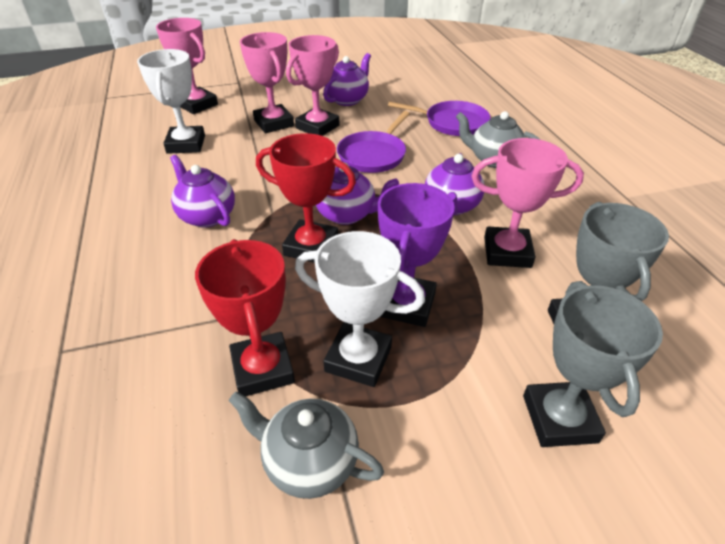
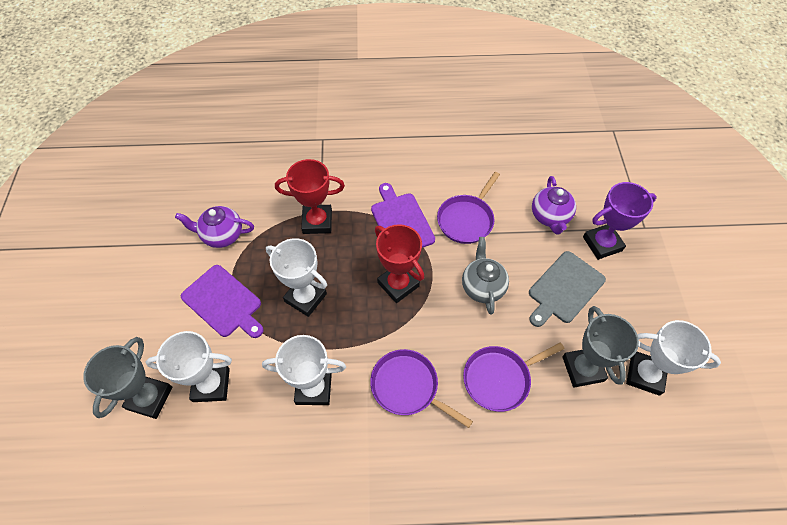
grey cutting board: none = 0 -> [529,251,606,327] = 1
grey teapot: [229,391,384,499] [456,111,540,168] = 2 -> [462,237,509,315] = 1
pink trophy: [156,18,218,114] [240,32,294,133] [286,35,339,136] [472,138,584,268] = 4 -> none = 0
purple cutting board: none = 0 -> [181,265,264,338] [371,183,435,248] = 2
purple pan: [337,111,410,173] [388,101,491,136] = 2 -> [370,349,473,428] [437,172,500,244] [463,343,564,412] = 3
purple teapot: [170,155,235,228] [316,162,399,225] [323,53,371,106] [425,153,484,216] = 4 -> [175,206,254,248] [532,176,576,234] = 2
white trophy: [137,49,205,154] [295,231,425,387] = 2 -> [146,331,232,402] [262,335,346,405] [266,238,327,317] [626,320,721,396] = 4

